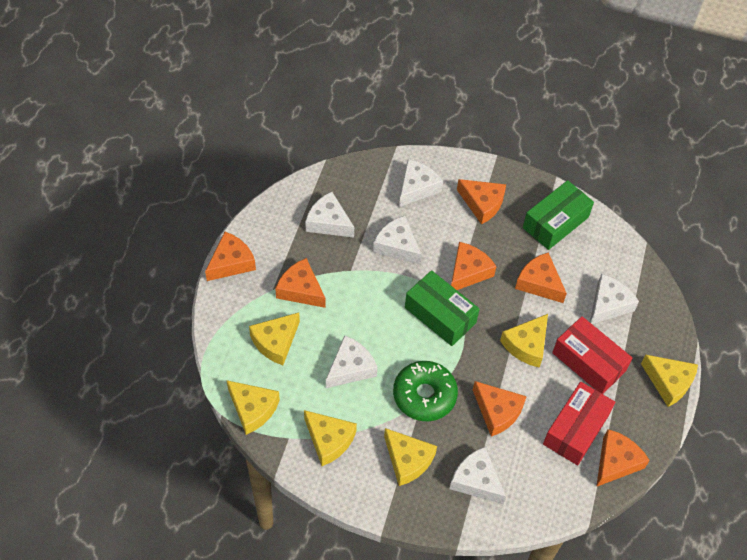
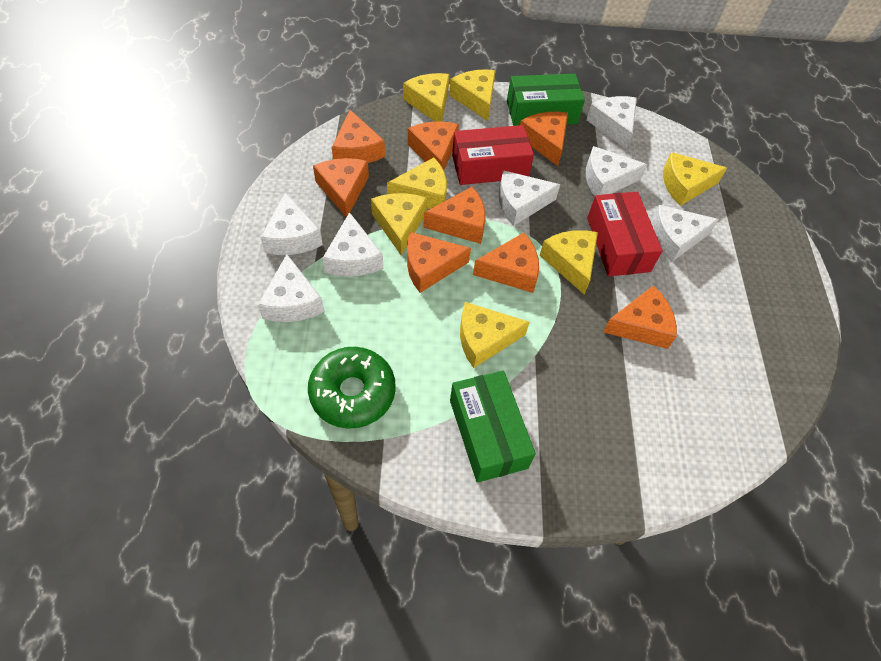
orange cheese: [205,232,256,281] [275,258,326,308] [451,242,497,290] [457,179,506,225] [473,381,527,437] [515,253,567,303] [596,429,650,487] = 7 -> [313,158,369,217] [332,110,385,163] [407,232,471,293] [408,121,459,170] [423,187,485,244] [473,233,539,293] [520,112,568,166] [603,285,677,349] = 8
white cheese: [305,192,354,238] [326,335,378,388] [373,216,422,265] [399,159,443,207] [449,447,506,504] [590,274,639,324] = 6 -> [258,254,324,322] [261,192,323,255] [322,212,383,277] [499,170,560,226] [586,146,648,196] [587,96,637,149] [652,205,719,262] = 7
yellow cheese: [227,380,280,435] [249,312,300,365] [304,410,357,466] [384,428,437,486] [500,314,548,368] [641,354,698,407] = 6 -> [371,193,427,255] [387,158,447,209] [403,73,450,122] [449,69,496,121] [460,302,530,368] [539,230,598,294] [663,152,727,206] = 7

